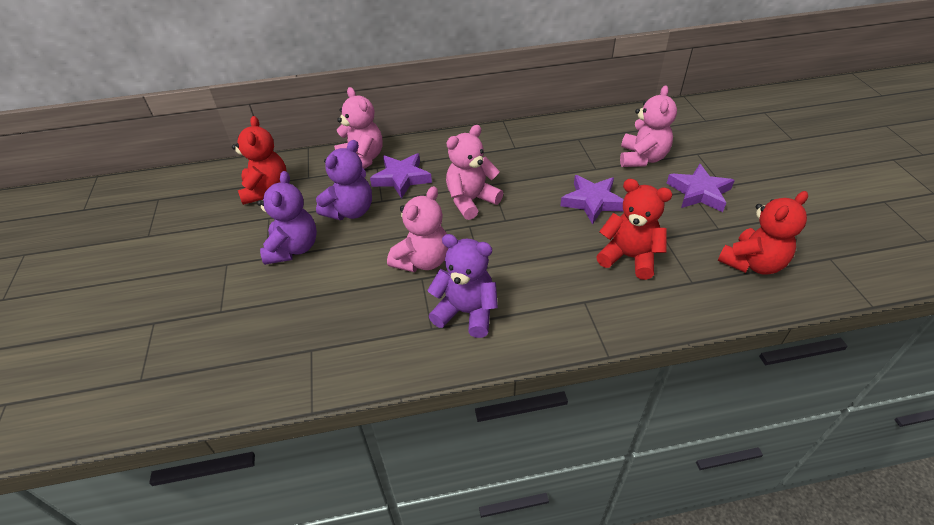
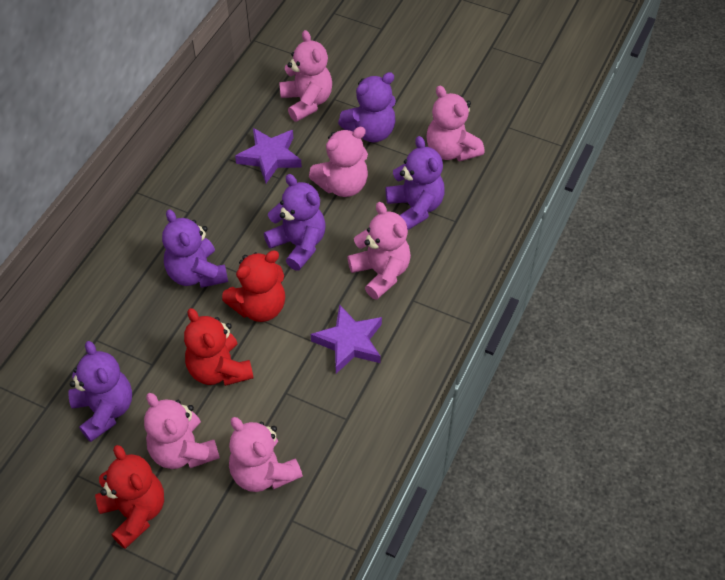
pink teddy bear: [334,87,383,169] [387,186,449,272] [446,125,503,220] [620,85,677,167] = 4 -> [144,393,220,469] [229,417,303,492] [279,30,332,122] [309,127,368,197] [347,202,411,300] [426,85,485,161] = 6
purple star: [370,153,432,199] [560,175,624,225] [666,164,735,212] = 3 -> [235,128,302,183] [311,304,382,374] = 2
purple teddy bear: [257,171,317,265] [316,140,372,220] [427,234,498,338] = 3 -> [68,341,132,442] [162,209,228,288] [264,174,325,271] [338,72,396,142] [386,136,445,230] = 5

